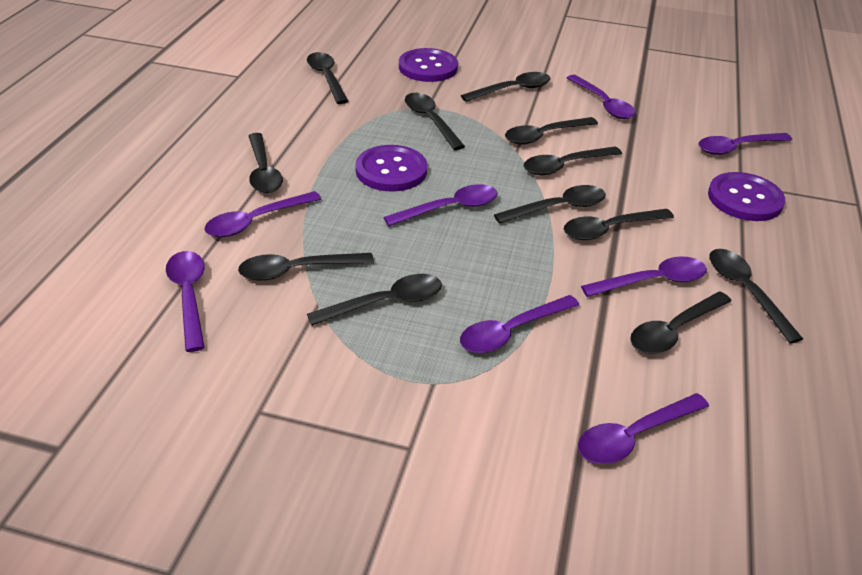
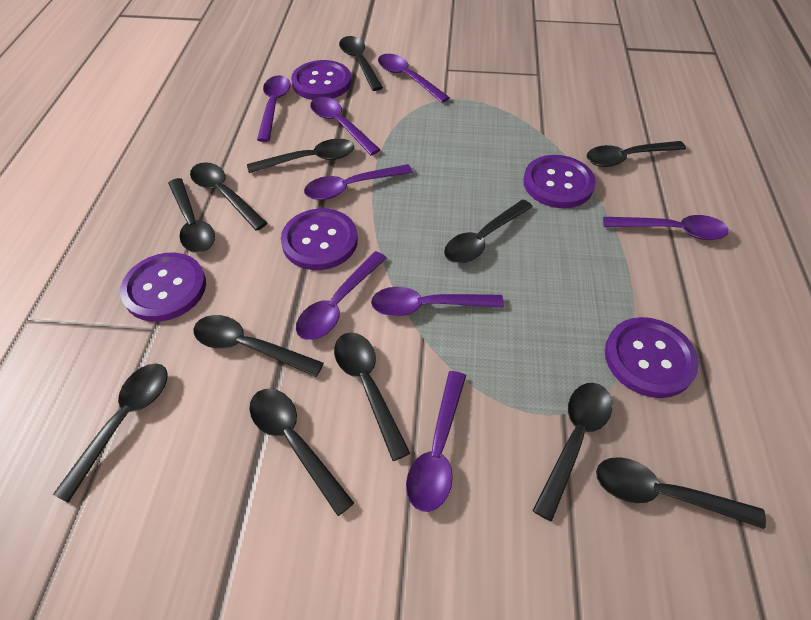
purple button: [355,145,427,192] [399,48,458,82] [708,172,785,221] = 3 -> [120,253,206,322] [281,208,358,270] [291,60,351,100] [523,155,596,208] [605,317,699,398] = 5

